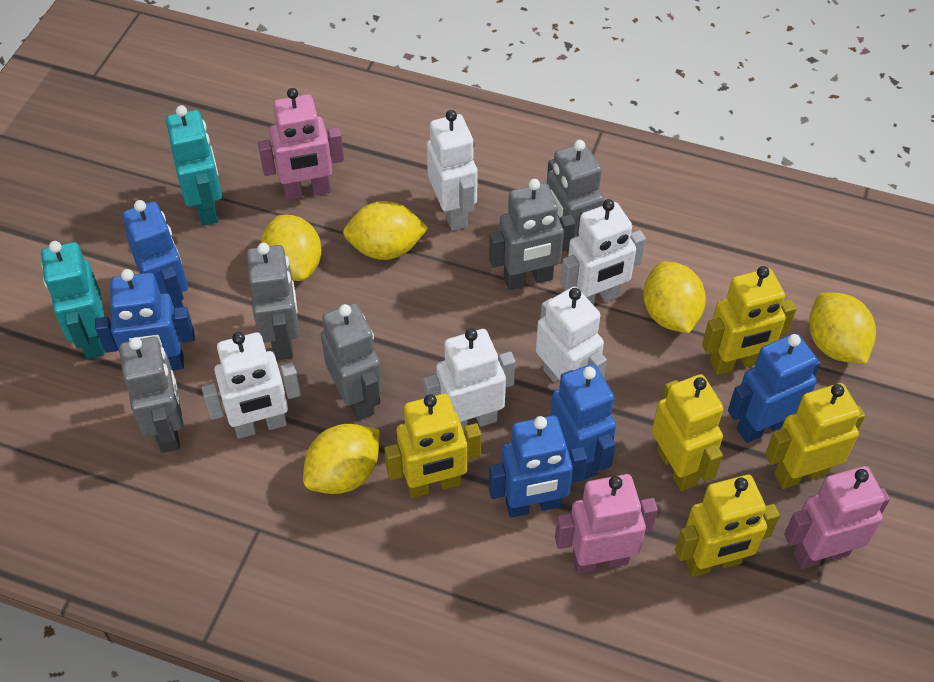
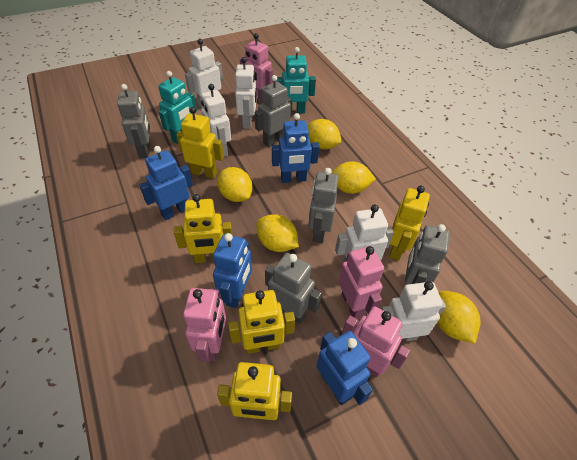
blue robot: [95,269,195,370] [122,200,188,308] [488,416,587,518] [550,364,616,480] [728,333,820,443] = 5 -> [139,146,193,220] [213,233,252,308] [272,113,319,183] [317,331,373,405] = 4
pink robot: [258,88,344,201] [555,474,658,574] [784,466,890,569] = 3 -> [183,288,226,362] [240,33,273,102] [338,246,384,319] [342,307,410,377] = 4

